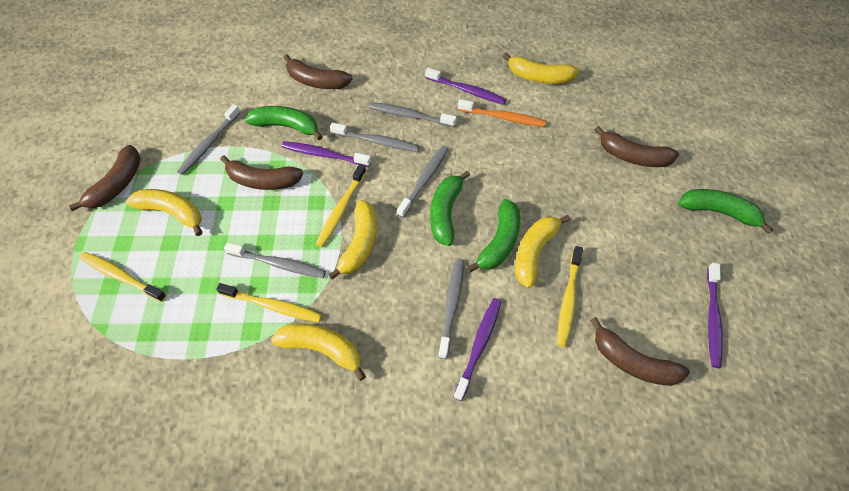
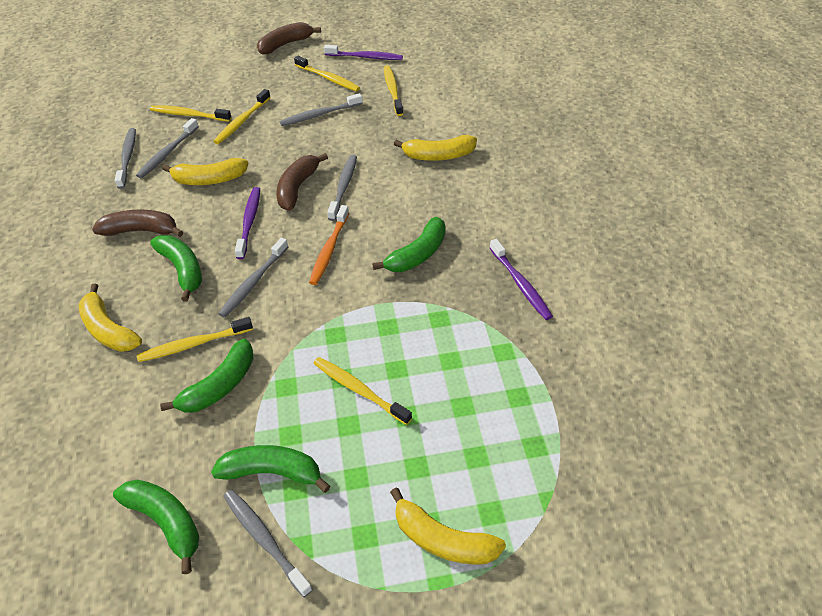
brown banana: [69,145,141,211] [220,155,303,190] [283,54,352,89] [590,317,690,386] [594,126,679,167] = 5 -> [92,210,183,237] [257,22,321,55] [276,153,328,210] = 3
green banana: [245,106,323,140] [430,171,470,246] [467,199,520,272] [678,189,774,234] = 4 -> [113,480,199,574] [150,235,202,302] [160,339,253,413] [211,445,330,493] [372,217,446,272] = 5
purple toothbrush: [282,141,371,167] [425,68,506,105] [454,298,502,401] [707,263,723,368] = 4 -> [235,187,260,259] [324,45,403,60] [490,239,553,320] = 3
yellow banana: [126,189,203,236] [271,324,366,381] [328,200,377,280] [503,53,579,84] [515,215,570,288] = 5 -> [78,284,142,352] [162,158,248,185] [390,487,506,565] [394,135,477,161] = 4
yellow toothbrush: [80,252,167,302] [216,283,322,322] [316,164,366,247] [557,246,583,347] = 4 -> [137,317,253,362] [150,105,232,122] [213,89,271,144] [294,56,360,92] [313,357,412,425] [384,65,403,116] = 6

